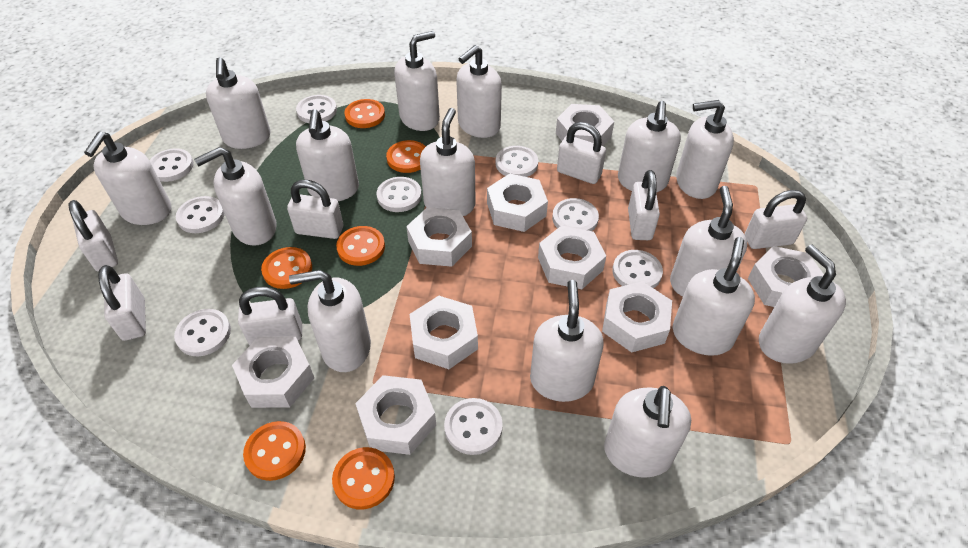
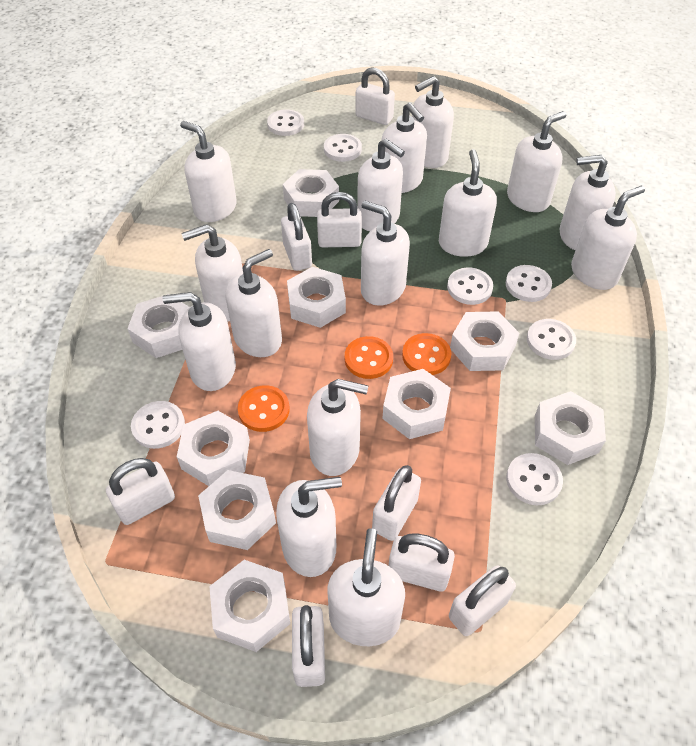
orange button: [243,421,306,481] [261,247,312,289] [332,447,395,509] [336,226,385,266] [344,99,385,128] [386,140,426,173] = 6 -> [238,385,290,432] [345,336,393,379] [402,333,451,375] = 3
white button: [150,148,194,182] [174,309,231,356] [176,196,225,233] [296,95,337,123] [377,177,422,212] [444,398,503,455] [496,146,538,177] [552,198,599,231] [612,250,663,288] = 9 -> [131,401,185,449] [267,109,304,136] [324,134,362,162] [447,267,493,305] [506,265,552,302] [506,453,563,505] [527,319,576,360] = 7
white padlock: [68,200,118,272] [98,265,146,341] [238,287,302,345] [287,180,343,239] [557,122,606,184] [628,170,660,240] [745,190,807,249] = 7 -> [106,458,175,525] [281,203,312,271] [292,605,325,687] [317,192,362,247] [355,67,395,125] [372,465,421,541] [389,534,455,592] [449,565,516,636] = 8

